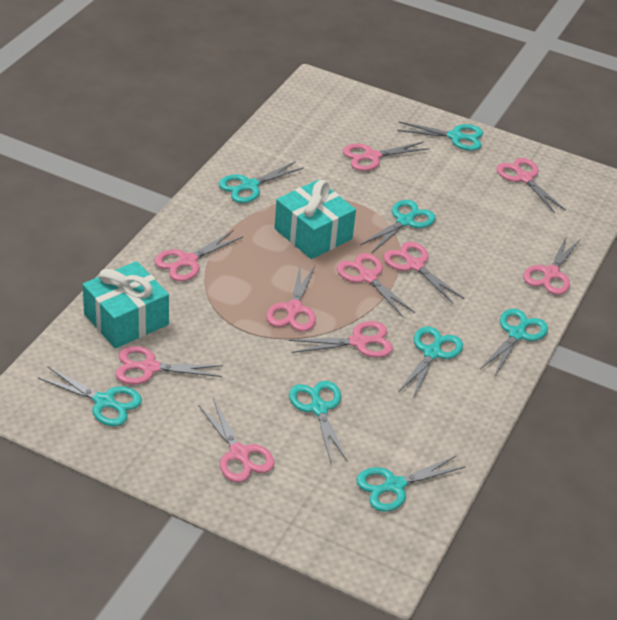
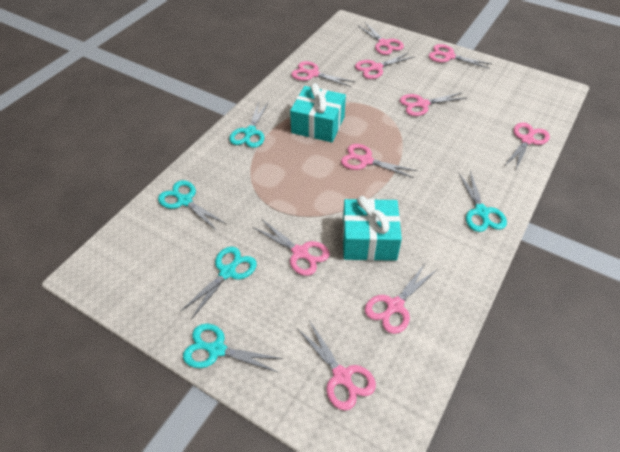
turquoise scissors: [38,366,142,426] [219,161,304,203] [289,381,347,463] [356,455,466,512] [360,200,436,252] [397,122,483,151] [398,326,463,399] [480,309,548,375] = 8 -> [158,180,226,231] [180,246,257,320] [183,324,283,372] [229,102,269,148] [458,171,507,232] = 5

